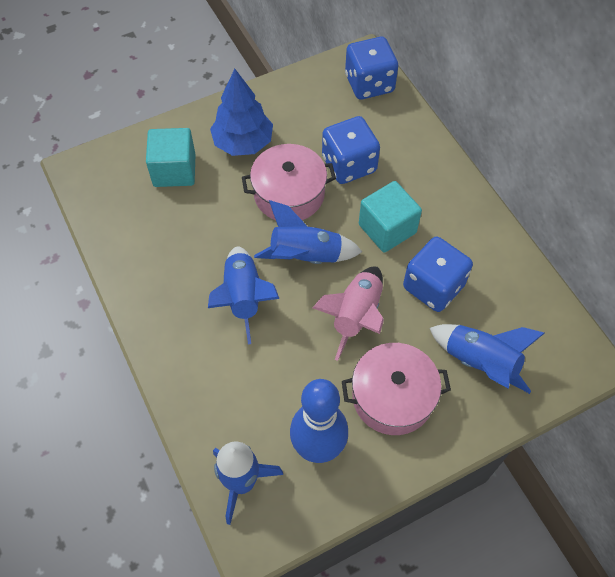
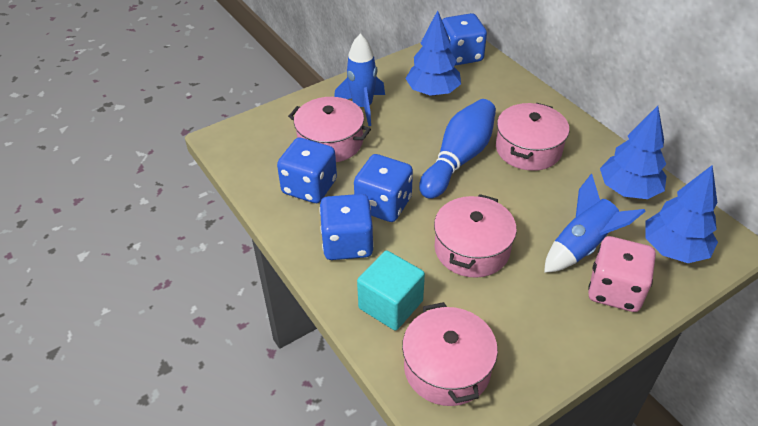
blue dice: [322,116,380,184] [345,37,398,100] [403,237,473,312] = 3 -> [277,138,337,203] [319,194,374,260] [354,154,413,222] [442,13,487,66] = 4
blue rocket: [208,246,279,344] [213,442,283,525] [254,200,362,264] [430,324,545,394] = 4 -> [334,34,385,126] [544,174,646,273] = 2
blue tree: [210,69,273,156] = 1 -> [405,10,461,96] [600,106,667,199] [645,165,718,263] = 3
pink dice: none = 0 -> [588,236,656,312] = 1
pink pot: [242,144,336,220] [342,343,451,435] = 2 -> [288,97,371,162] [402,302,498,406] [434,194,517,278] [496,103,569,171] = 4
pink rocket: [313,266,384,361] = 1 -> none = 0
turquoise cube: [146,128,195,187] [359,181,422,253] = 2 -> [357,250,425,331] = 1

